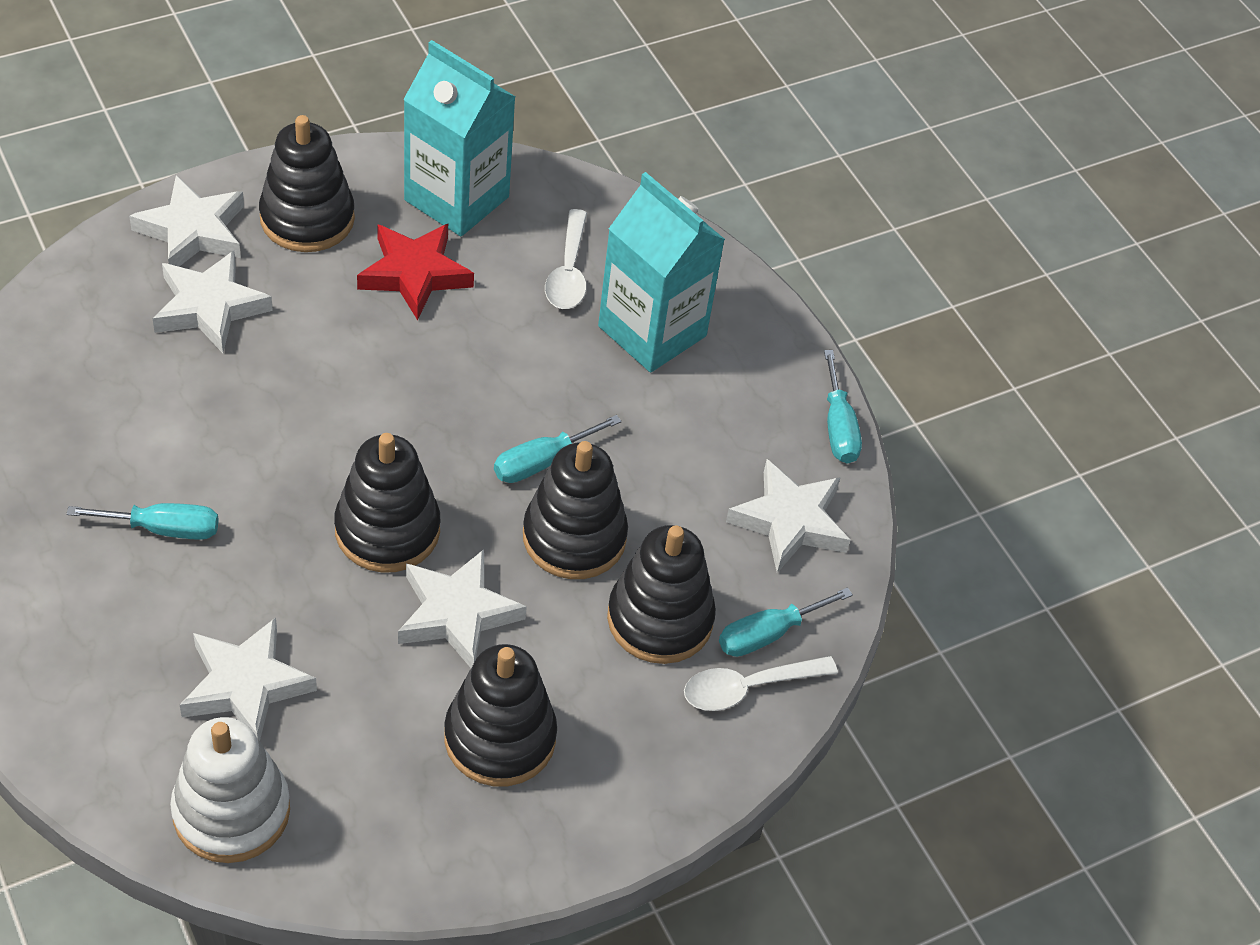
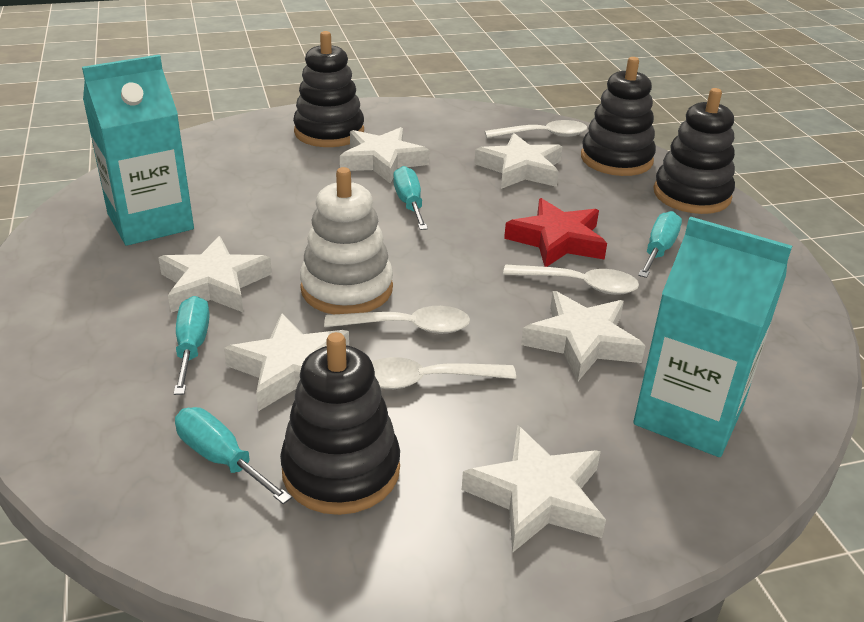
black stacking toy: [259,115,355,252] [334,433,440,573] [444,644,557,786] [523,441,628,579] [607,525,716,664] = 5 -> [280,332,400,515] [293,31,364,147] [581,57,656,176] [653,88,735,214] = 4
white spoon: [545,209,587,309] [684,656,838,711] = 2 -> [324,306,470,334] [372,357,516,389] [485,120,587,138] [503,265,639,295] = 4
white star: [129,175,244,267] [152,251,273,353] [180,617,317,741] [398,549,527,668] [726,459,850,573] = 5 -> [158,236,272,313] [224,313,349,411] [340,127,429,184] [462,425,606,553] [474,133,563,189] [521,291,645,382] = 6

